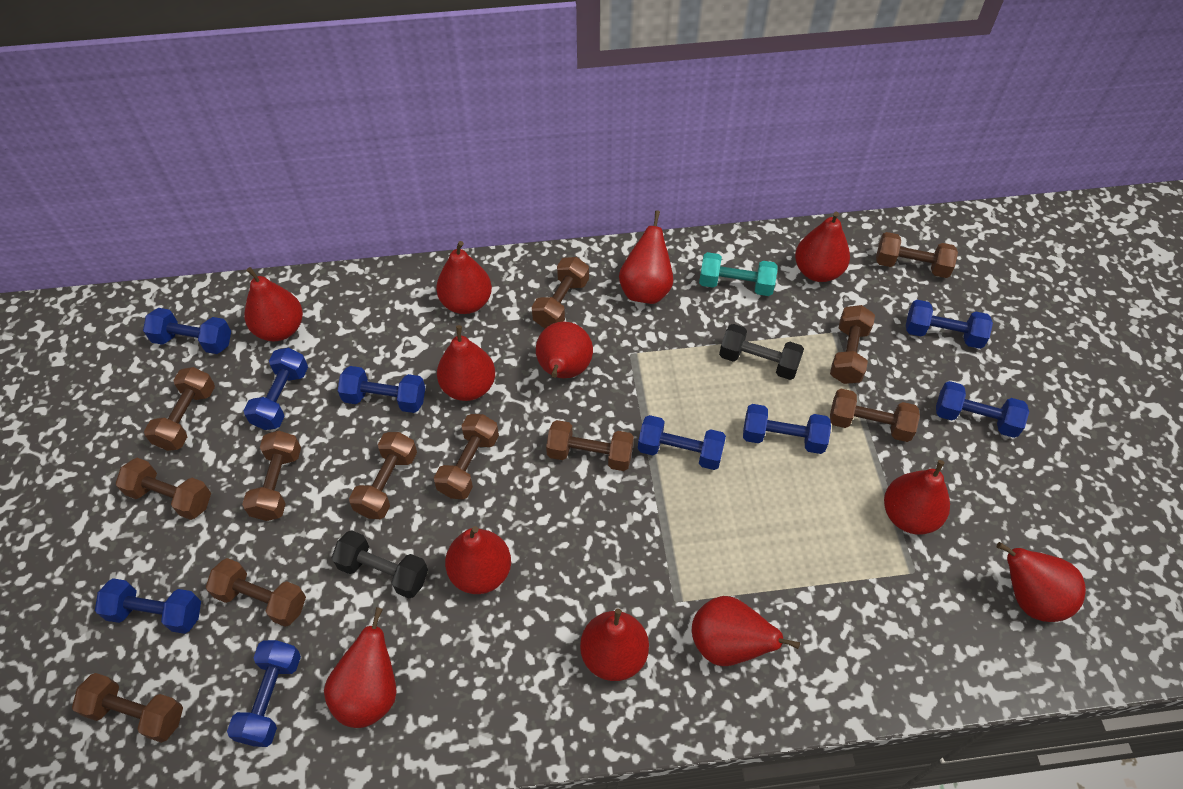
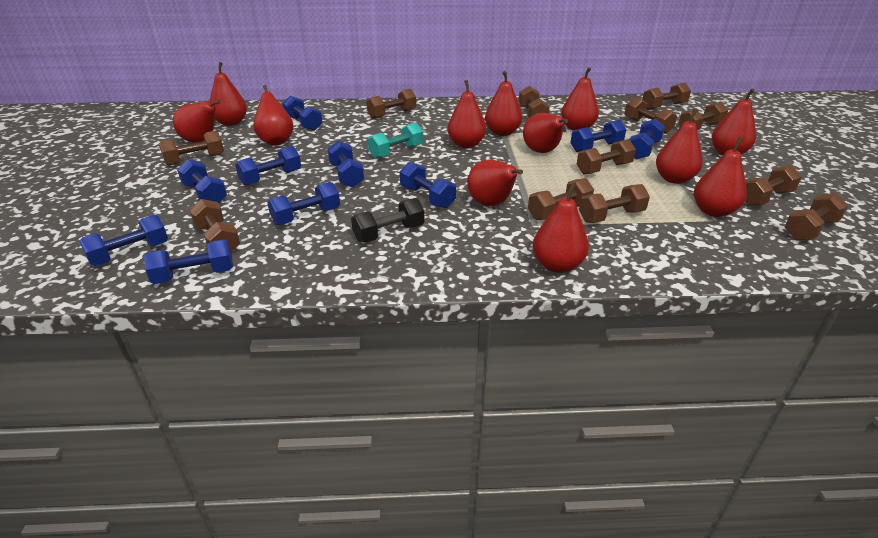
black dumbbell: [332,530,428,598] [719,324,804,380] = 2 -> [351,198,424,242] = 1
blue dumbbell: [95,578,201,634] [143,308,231,354] [227,640,301,747] [243,348,308,430] [338,366,425,413] [638,415,726,470] [743,404,831,454] [906,300,993,349] [936,381,1029,438] = 9 -> [79,215,168,266] [144,239,233,284] [177,159,227,204] [235,146,301,186] [267,182,340,225] [282,96,323,131] [327,141,364,188] [400,162,456,208] [570,120,626,152] [629,119,665,159] = 10

